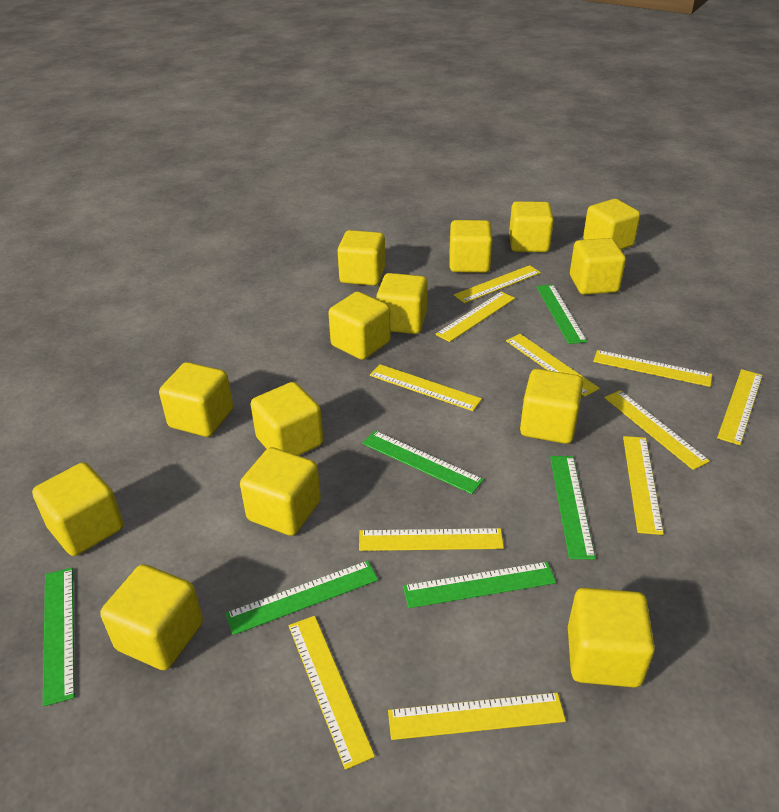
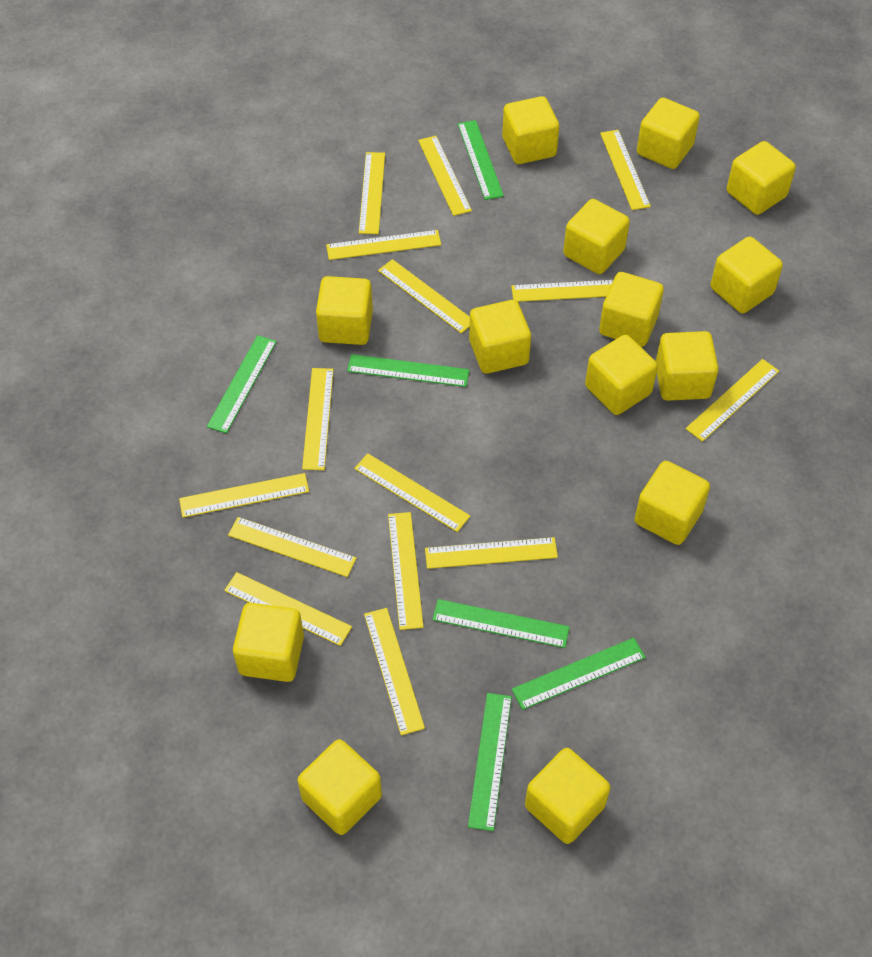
yellow ruler: [289,616,375,770] [359,528,504,551] [370,364,482,411] [388,693,566,740] [435,292,515,342] [454,265,541,303] [506,334,600,397] [593,350,712,387] [604,390,710,470] [623,436,664,535] [717,369,762,445] = 11 -> [179,473,309,518] [224,572,352,646] [228,517,357,577] [302,368,334,470] [326,230,441,260] [354,453,470,532] [359,152,385,234] [364,608,425,735] [378,259,470,333] [388,512,423,630] [418,136,472,216] [425,537,558,569] [511,280,613,302] [600,130,651,210] [686,359,779,442] = 15

